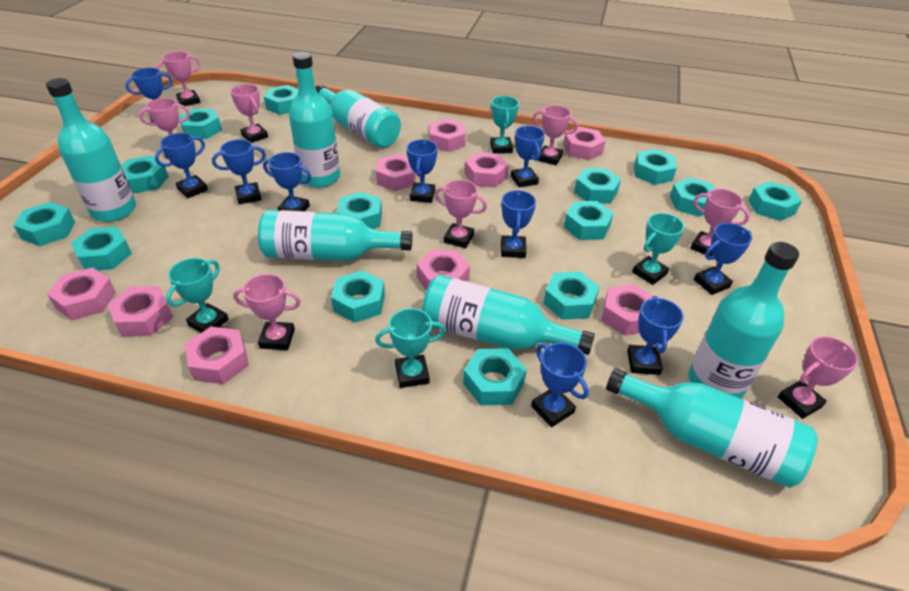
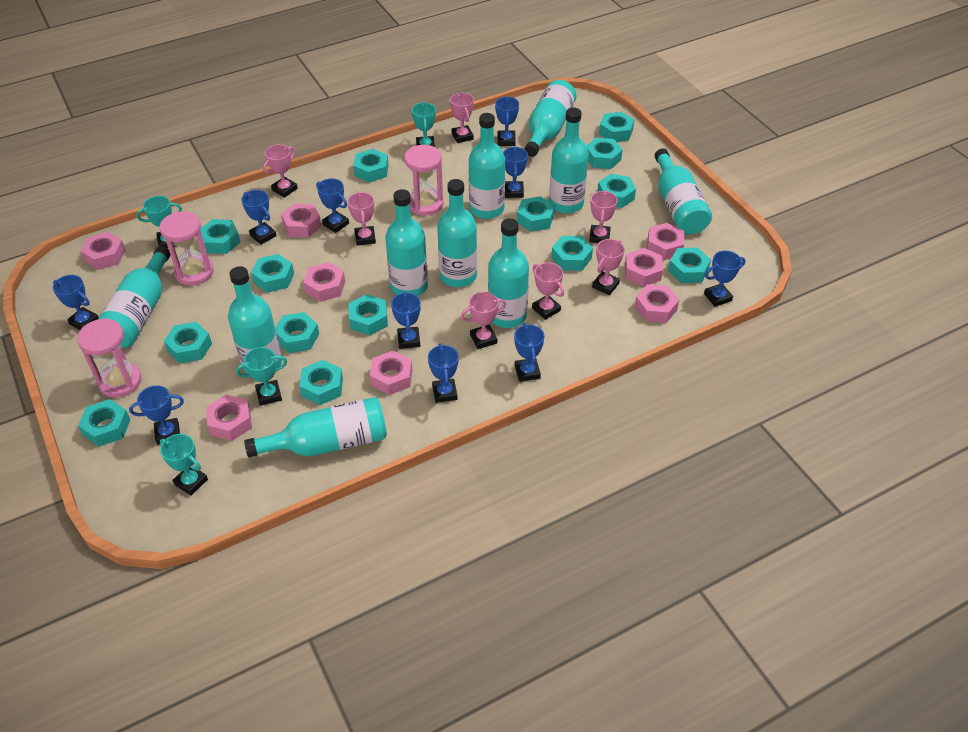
pink hourglass: none = 0 -> [77,318,142,398] [159,211,214,286] [404,145,443,216] = 3
pink nut: [47,267,116,320] [108,286,173,336] [185,327,249,384] [376,154,416,191] [417,250,470,291] [429,119,466,152] [465,152,509,188] [563,127,605,160] [601,284,654,336] = 9 -> [81,232,126,270] [206,395,252,441] [281,203,322,237] [303,262,345,302] [370,350,412,395] [625,248,663,287] [635,284,679,323] [647,223,684,260] = 8
pink trophy: [139,98,190,158] [156,51,200,106] [230,84,268,143] [233,274,301,350] [434,180,487,248] [533,105,578,165] [690,189,750,256] [778,336,858,419] = 8 -> [263,144,298,198] [347,192,376,246] [450,93,474,143] [461,292,506,349] [532,262,564,320] [589,190,618,243] [592,239,625,295] = 7
turquoise bottle: [46,78,136,222] [258,210,412,261] [289,52,340,188] [315,85,401,148] [422,275,595,355] [606,368,818,488] [689,242,799,399] = 7 -> [99,246,171,348] [228,266,282,374] [244,397,387,457] [385,189,428,296] [437,179,477,287] [469,113,505,219] [488,219,529,328] [525,80,576,157] [549,108,589,214] [655,148,712,235] = 10

